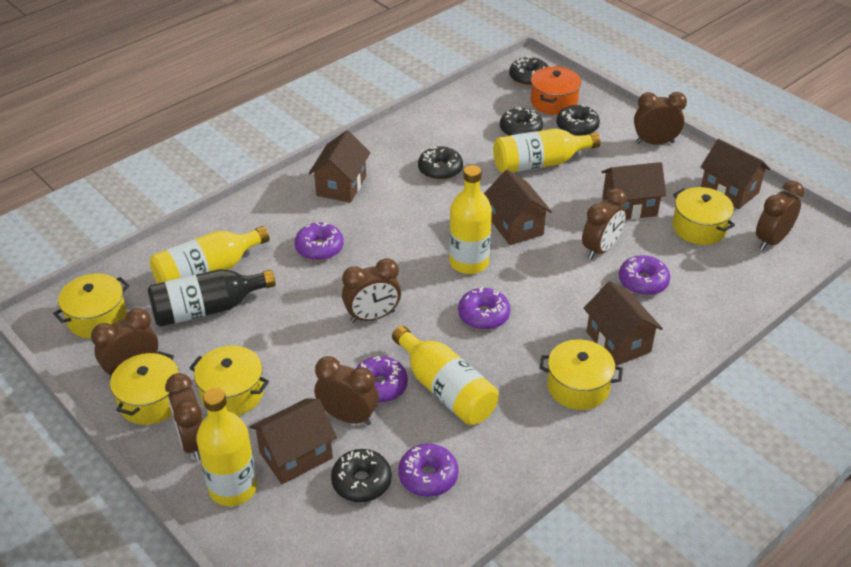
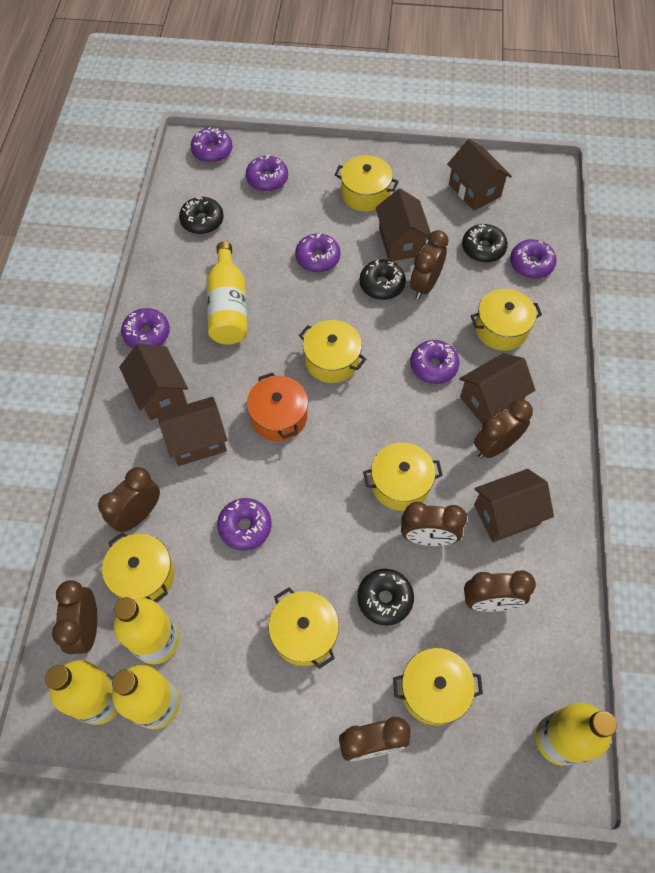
black bottle: [147,269,276,327] = 1 -> none = 0
black donut: [331,449,392,502] [418,146,463,180] [500,107,543,136] [509,56,549,86] [556,105,600,136] = 5 -> [179,197,224,234] [357,569,414,626] [360,260,406,300] [462,224,508,263] = 4
purple donut: [294,223,344,261] [356,356,408,403] [398,444,458,497] [458,287,511,330] [619,255,670,295] = 5 -> [121,308,170,348] [190,127,233,163] [217,498,272,551] [246,155,288,192] [295,233,341,273] [410,340,459,384] [510,239,557,279] = 7
yellow pot: [53,274,129,338] [110,351,179,425] [189,346,269,416] [539,339,623,410] [672,187,735,245] = 5 -> [102,532,174,603] [268,587,339,669] [299,320,366,383] [334,155,399,212] [363,442,443,511] [393,648,483,726] [471,289,542,351] = 7

